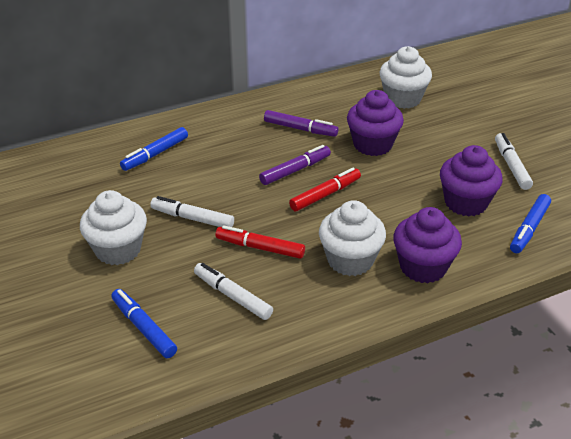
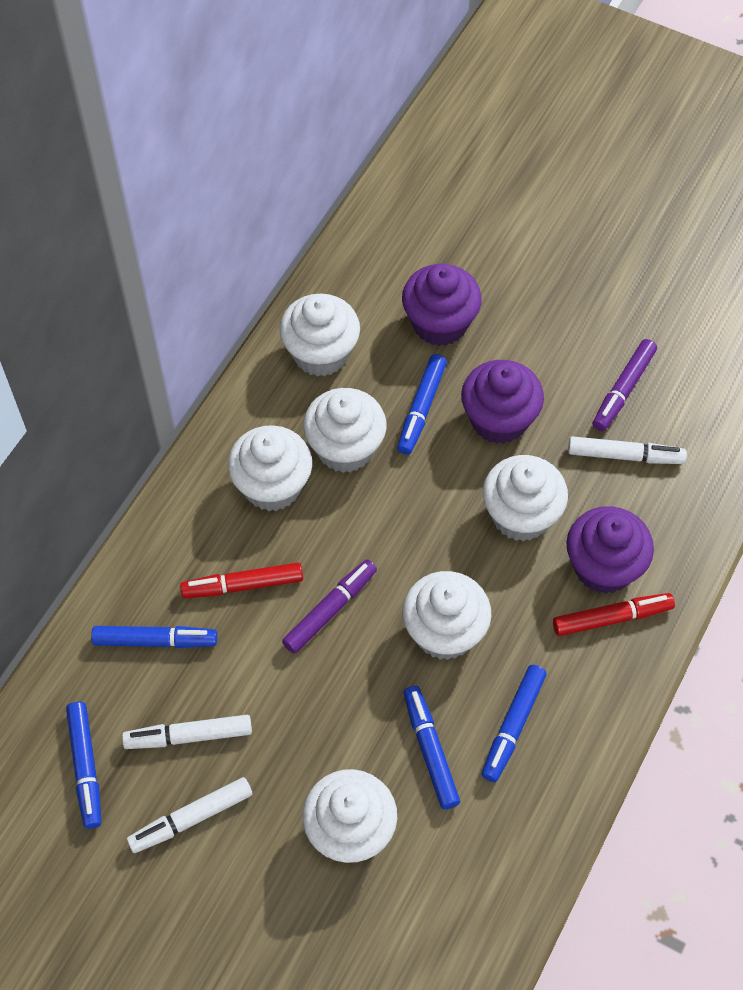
blue marker: [111,289,177,358] [120,127,188,171] [510,194,551,253] = 3 -> [66,702,101,829] [91,626,217,648] [397,354,447,455] [403,686,460,809] [482,665,547,782] = 5
white cupcake: [80,190,147,265] [319,200,386,276] [380,46,432,109] = 3 -> [228,425,312,511] [279,294,360,377] [302,769,397,863] [303,388,387,473] [402,571,491,660] [483,455,568,541] = 6

